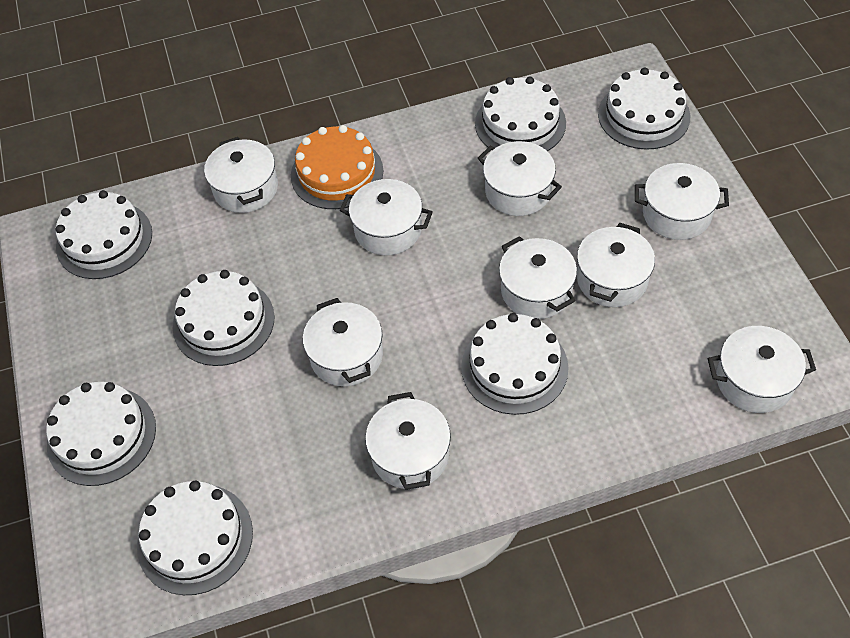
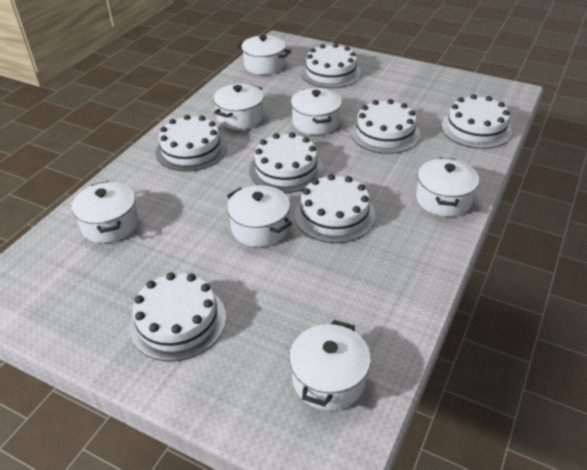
orange cake: [291,125,384,209] = 1 -> none = 0
white pot: [204,137,278,213] [303,298,383,386] [339,179,433,255] [365,392,451,490] [478,141,562,216] [499,236,577,319] [577,223,655,307] [635,163,729,240] [708,326,816,413] = 9 -> [72,181,139,243] [213,84,264,130] [227,185,292,247] [236,35,291,75] [289,320,371,411] [291,88,342,135] [416,157,479,217] = 7

